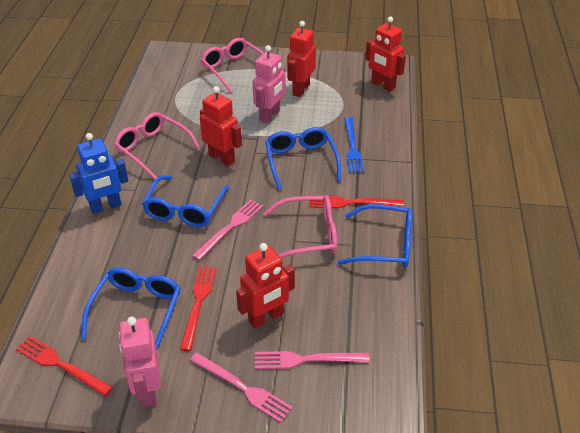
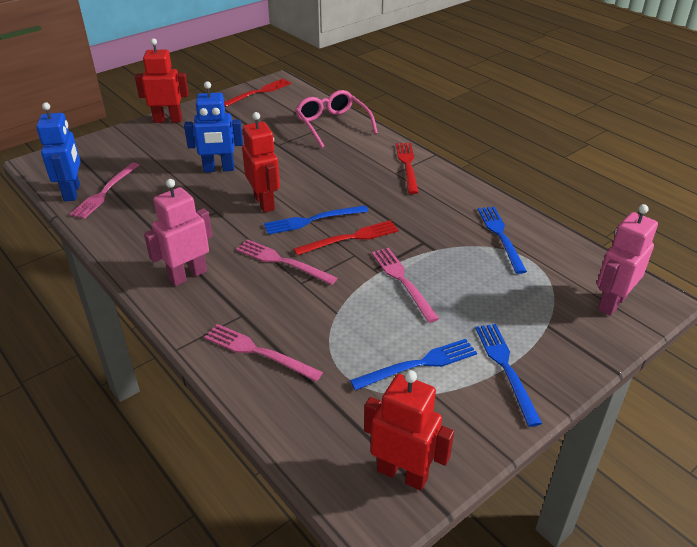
blue fork: [344,117,364,173] = 1 -> [264,205,368,235] [350,339,477,390] [475,324,542,427] [478,207,527,274] = 4
blue glasses: [81,267,181,349] [142,175,229,227] [265,127,341,190] [338,204,413,268] = 4 -> none = 0
blue robot: [69,133,128,214] = 1 -> [36,102,80,201] [184,81,243,172] = 2
pink fork: [190,352,293,423] [192,200,263,260] [255,351,370,369] = 3 -> [69,163,139,219] [204,324,323,382] [236,239,338,285] [372,248,439,323] = 4
pink glasses: [114,112,201,179] [201,38,264,93] [263,195,337,258] = 3 -> [295,90,378,148] = 1
red robot: [200,86,242,166] [236,243,295,329] [287,21,316,97] [365,16,406,92] = 4 -> [135,38,189,123] [242,112,280,212] [364,370,454,491] = 3

